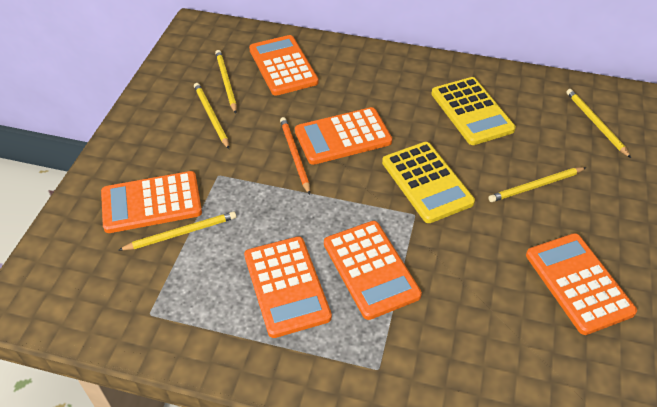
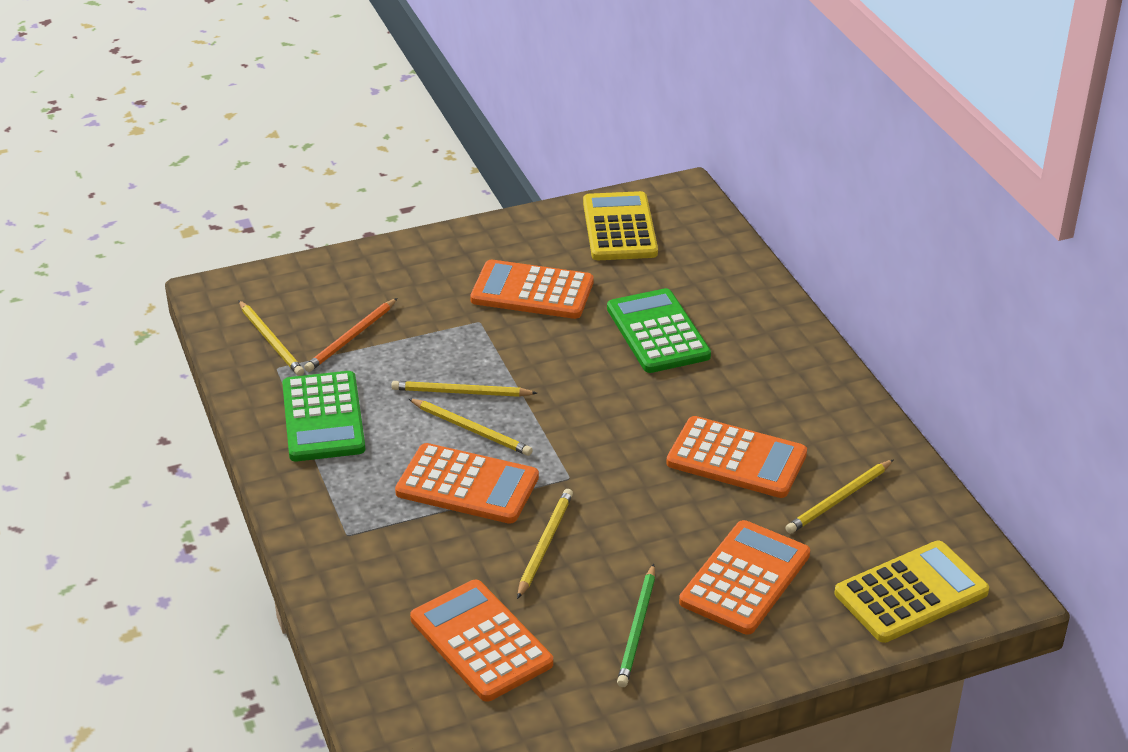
green calculator: none = 0 -> [282,371,365,461] [607,288,711,373] = 2
green pencil: none = 0 -> [617,564,655,687] = 1
orange calculator: [101,171,202,233] [244,236,332,338] [249,35,318,96] [295,107,392,165] [324,221,422,320] [526,233,637,335] = 6 -> [395,443,539,524] [410,580,553,702] [470,260,594,319] [666,416,807,498] [679,520,810,635] = 5

